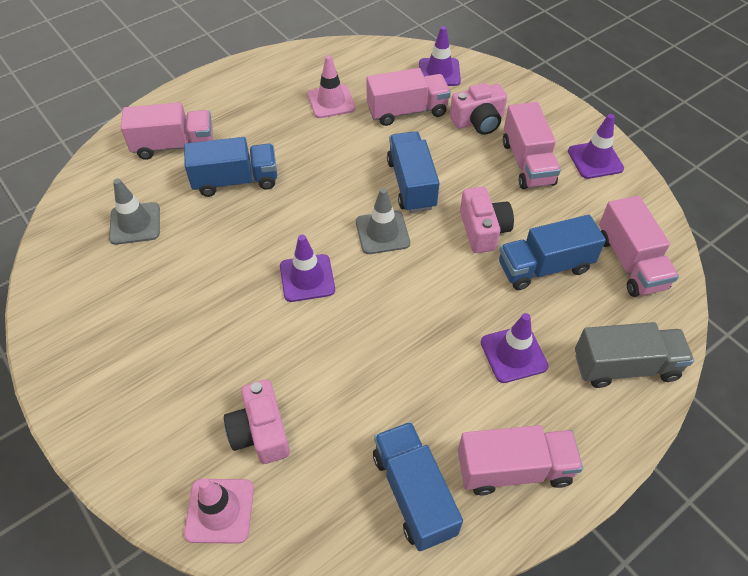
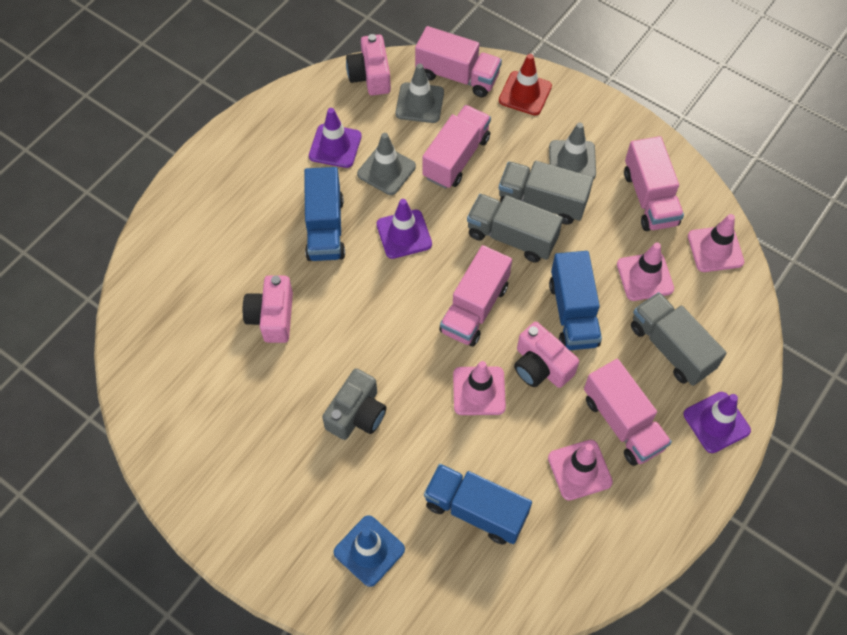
blue traffic cone: none = 0 -> [334,515,405,587] = 1
blue truck: [184,137,277,197] [373,422,463,551] [387,131,440,213] [499,215,606,290] = 4 -> [304,167,345,261] [424,464,532,544] [549,251,602,350] = 3
grey camera: none = 0 -> [322,368,386,440] = 1
grey traffic cone: [109,179,160,245] [356,188,410,254] = 2 -> [357,133,416,195] [395,64,444,123] [549,123,596,179] = 3
grey truck: [575,322,694,388] = 1 -> [467,194,563,262] [498,161,593,225] [631,292,727,386] = 3
pink traffic cone: [184,479,254,544] [307,55,355,118] = 2 -> [453,361,506,415] [548,440,613,501] [617,242,674,301] [688,214,744,272] = 4
purple traffic cone: [280,235,335,302] [419,26,461,86] [481,313,549,383] [568,114,624,179] = 4 -> [309,108,362,168] [377,199,432,259] [684,392,751,453] = 3
red traffic cone: none = 0 -> [499,54,552,115] = 1

